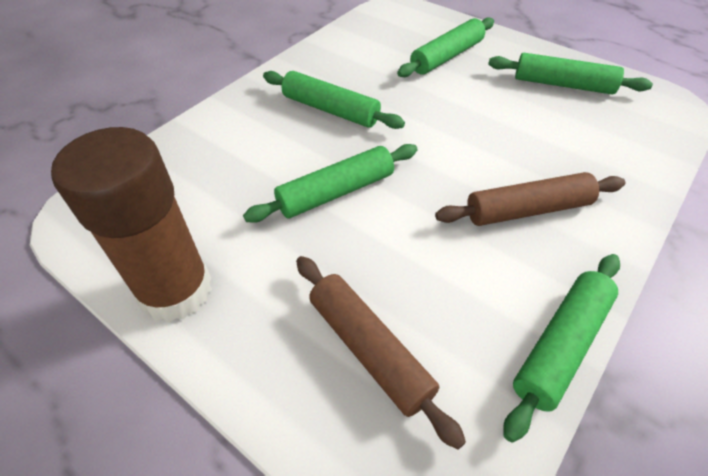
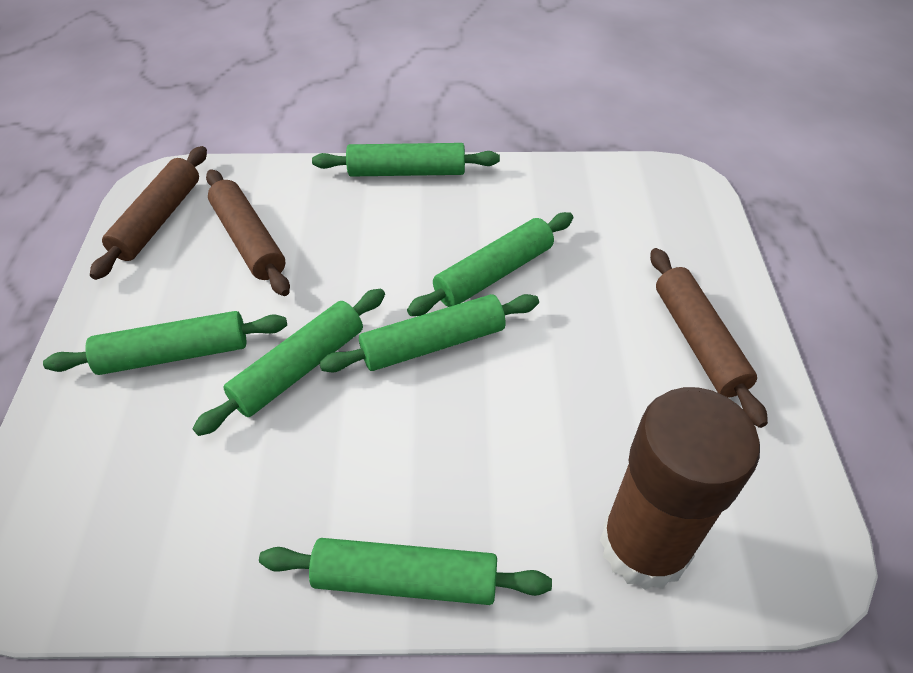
brown rolling pin: [296,256,466,450] [435,172,625,226] = 2 -> [90,146,207,280] [206,169,290,296] [650,248,768,428] = 3
green rolling pin: [243,144,418,223] [263,71,405,129] [397,17,494,77] [488,53,653,94] [503,254,620,443] = 5 -> [43,311,287,375] [193,288,385,436] [259,538,552,605] [312,143,500,177] [319,294,539,373] [407,212,573,316] = 6

